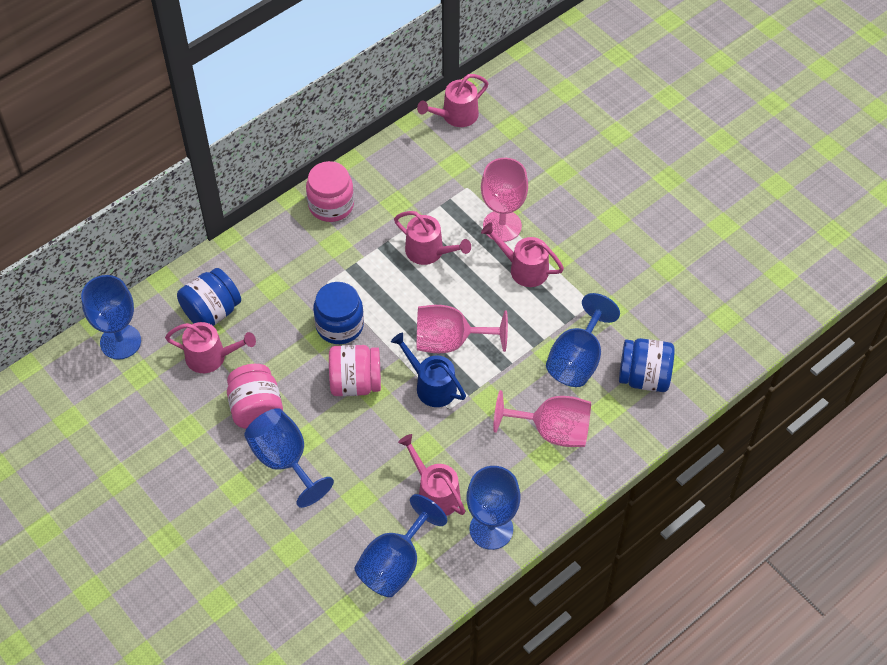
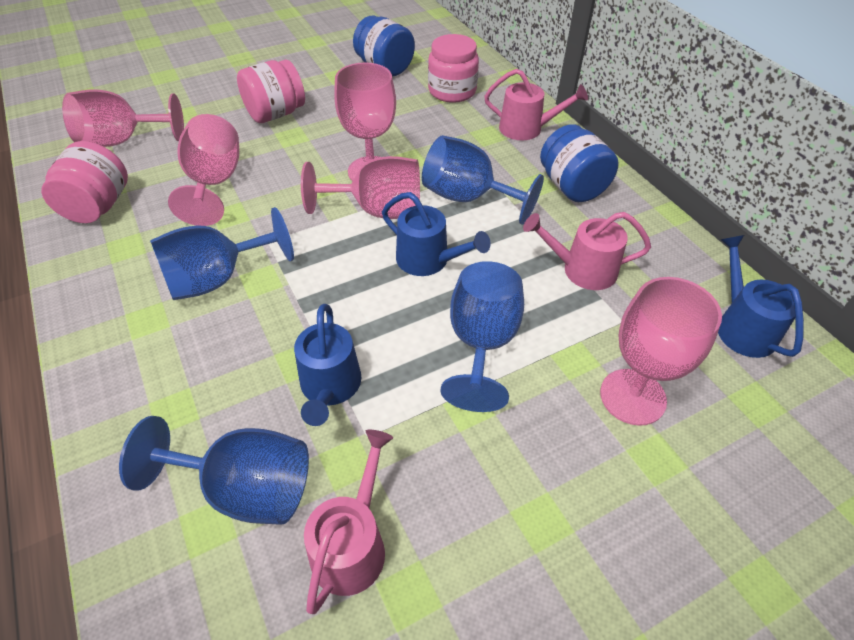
blue goblet: [81,275,141,360] [244,408,334,508] [355,494,447,597] [467,466,520,550] [546,293,620,387] = 5 -> [119,416,309,525] [150,207,294,300] [422,135,544,224] [441,261,524,412] = 4
blue jar: [177,268,241,326] [313,282,364,344] [619,338,675,392] = 3 -> [353,15,415,76] [540,124,619,202] = 2
blue watering can: [391,332,466,407] = 1 -> [294,304,361,426] [382,192,491,276] [718,235,804,358] = 3
pink goblet: [417,305,508,353] [481,158,528,242] [493,390,591,447] = 3 -> [62,89,184,147] [168,114,239,226] [301,156,420,219] [334,62,396,181] [600,277,722,426] = 5
pink watering can: [165,322,256,373] [394,211,471,265] [398,434,465,516] [417,74,488,127] [481,223,564,287] = 5 -> [304,430,393,614] [484,69,588,140] [523,212,651,290] = 3

